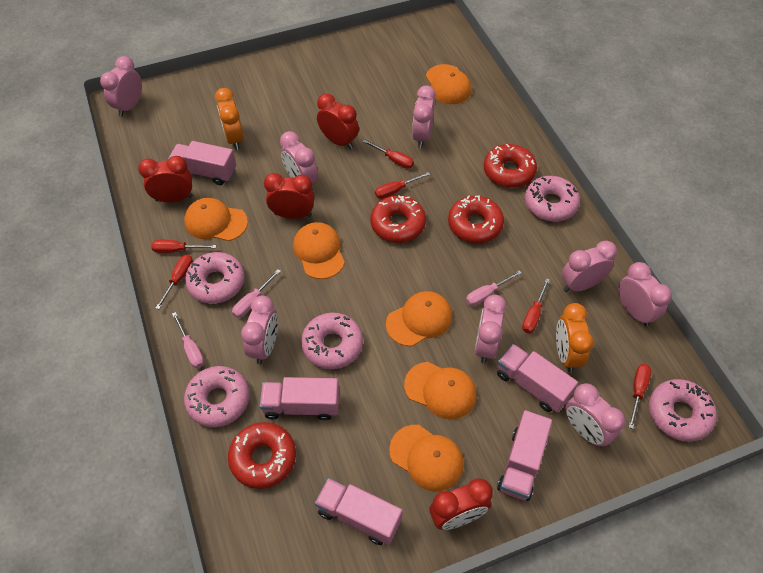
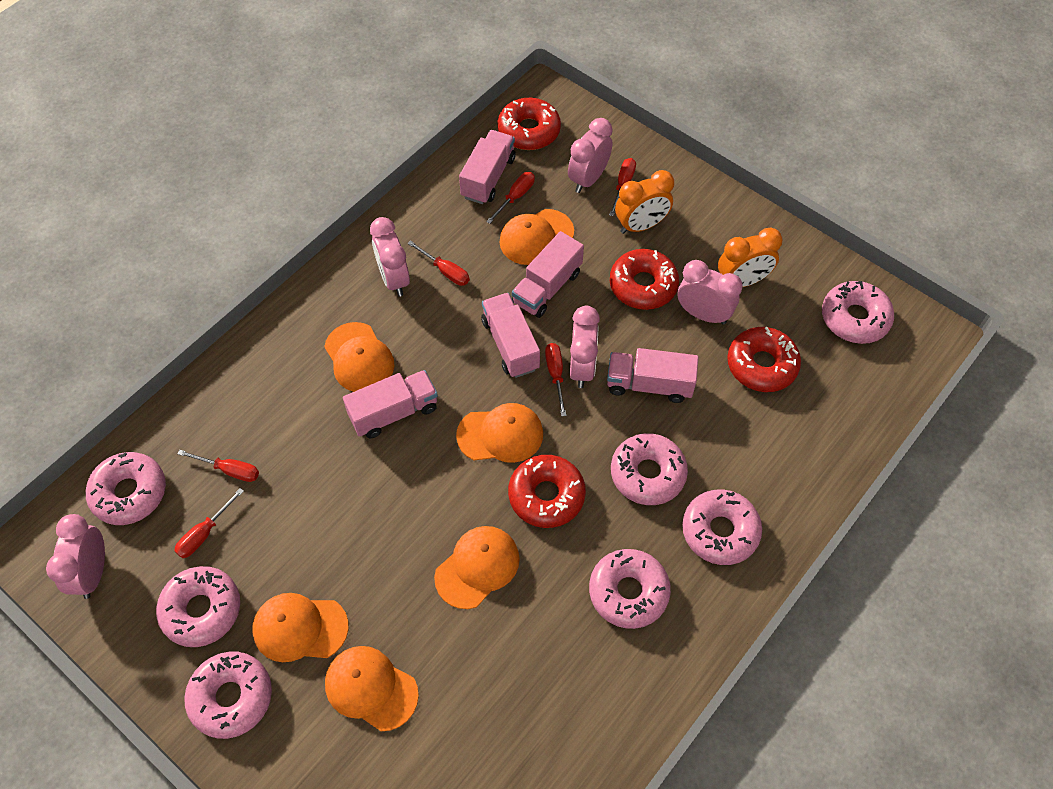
pink clock: [100,56,142,117] [241,295,278,364] [280,131,318,190] [412,86,436,148] [475,295,506,363] [561,240,617,292] [565,383,625,447] [618,262,672,327] = 8 -> [46,514,105,599] [370,217,410,297] [568,118,613,193] [570,306,600,388] [677,260,743,325] = 5
pink donut: [184,366,250,428] [185,252,245,304] [301,313,363,370] [524,176,580,222] [649,379,717,442] = 5 -> [86,452,166,525] [156,566,240,647] [184,652,272,739] [589,549,671,629] [611,433,688,505] [682,490,762,565] [822,281,894,344] = 7
pink screwdriver: [172,312,204,368] [232,269,281,318] [466,270,522,306] = 3 -> none = 0
red clock: [138,156,193,202] [264,173,314,219] [317,94,359,149] [430,478,493,530] = 4 -> none = 0

